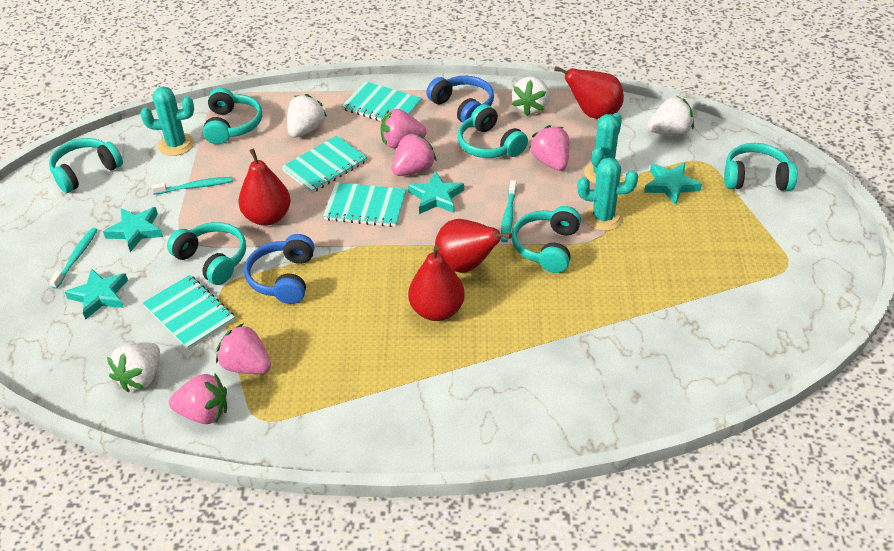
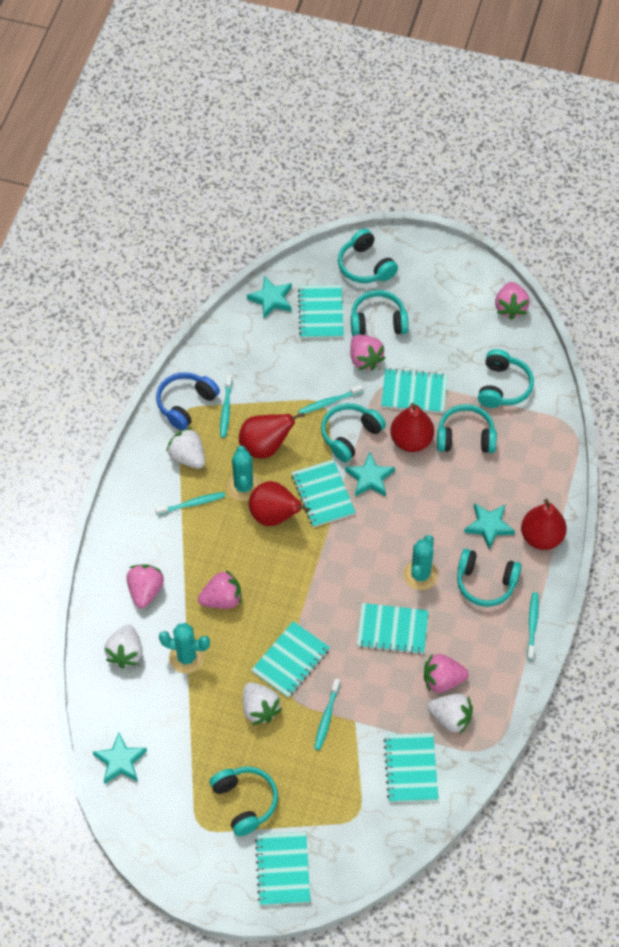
blue headphones: [244,234,314,304] [426,76,494,123] = 2 -> [156,372,220,431] = 1
turquoise headphones: [49,138,123,193] [167,222,246,285] [203,88,262,145] [458,104,528,158] [511,206,581,273] [724,143,797,191] = 6 -> [210,766,278,836] [321,403,386,462] [338,229,398,283] [351,290,409,336] [437,404,497,453] [457,549,522,607] [478,349,534,408] = 7
turquoise notebook: [143,275,235,350] [282,135,367,193] [323,182,406,227] [342,81,422,121] = 4 -> [251,621,330,698] [255,832,310,906] [291,459,356,527] [298,285,344,339] [357,603,429,655] [381,368,448,413] [383,733,438,802] = 7
turquoise toothbrush: [49,228,98,289] [151,177,233,194] [501,180,517,242] = 3 -> [155,492,226,515] [220,375,232,438] [298,385,363,414] [314,678,340,750] [527,592,539,660] = 5

